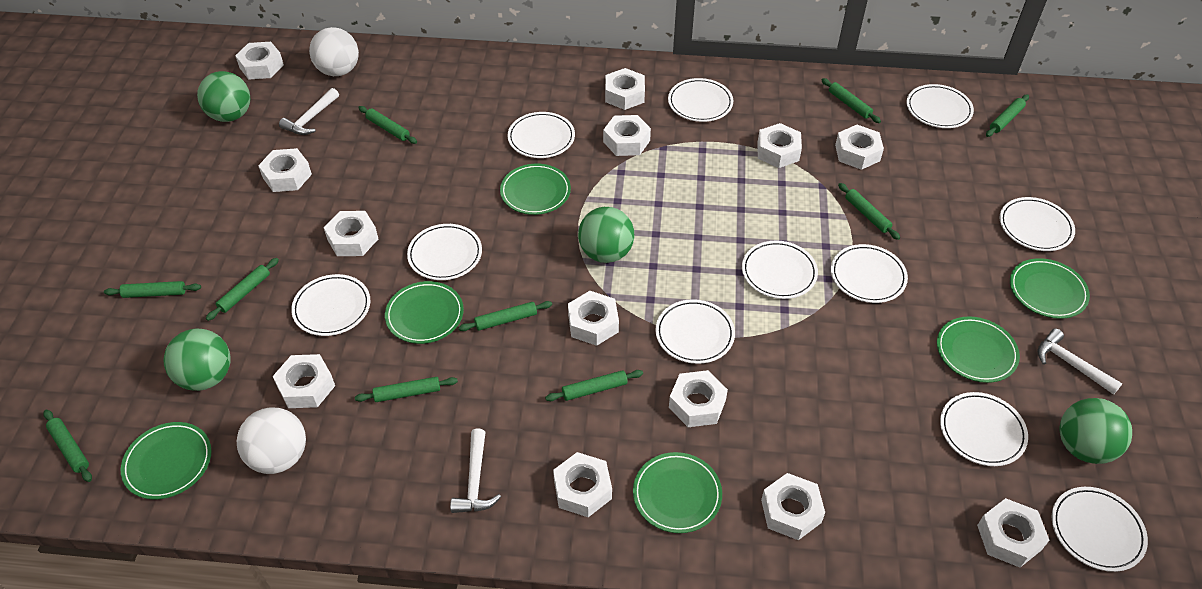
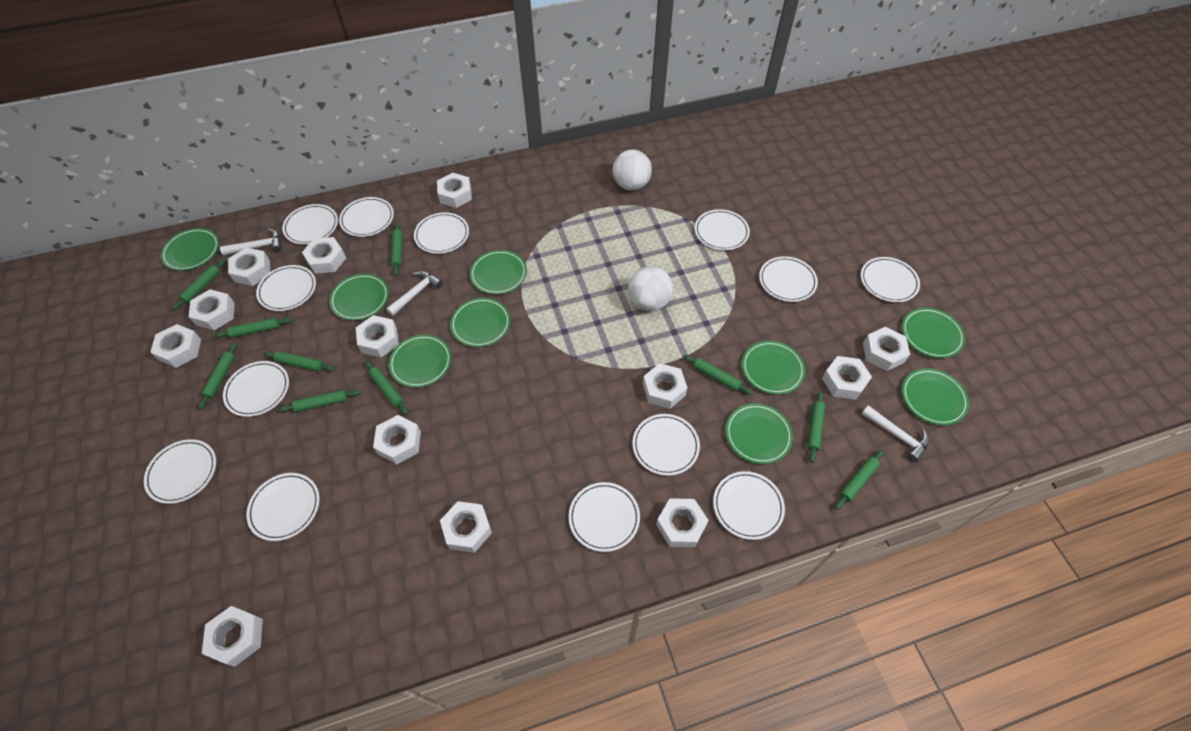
green ball: [164,328,231,391] [197,71,251,122] [578,207,634,263] [1060,398,1132,464] = 4 -> none = 0
green plate: [121,422,212,499] [385,281,464,344] [500,164,571,215] [633,452,722,533] [937,317,1020,383] [1010,258,1090,319] = 6 -> [161,228,219,271] [329,274,389,321] [389,335,451,388] [450,298,511,347] [470,250,527,295] [726,403,793,464] [742,341,805,395] [902,308,965,358] [902,368,969,425] = 9
white plate: [291,274,370,336] [407,224,482,280] [508,112,575,158] [655,299,735,364] [668,78,733,122] [742,241,818,299] [831,244,908,303] [907,84,974,128] [940,392,1028,466] [1000,197,1075,251] [1052,487,1148,572] = 11 -> [144,439,216,504] [223,361,289,417] [246,473,320,541] [256,265,316,311] [282,204,338,245] [339,197,394,237] [414,212,469,254] [569,482,640,552] [632,414,700,476] [695,209,750,250] [713,471,785,540] [759,256,818,302] [861,257,920,302] = 13

